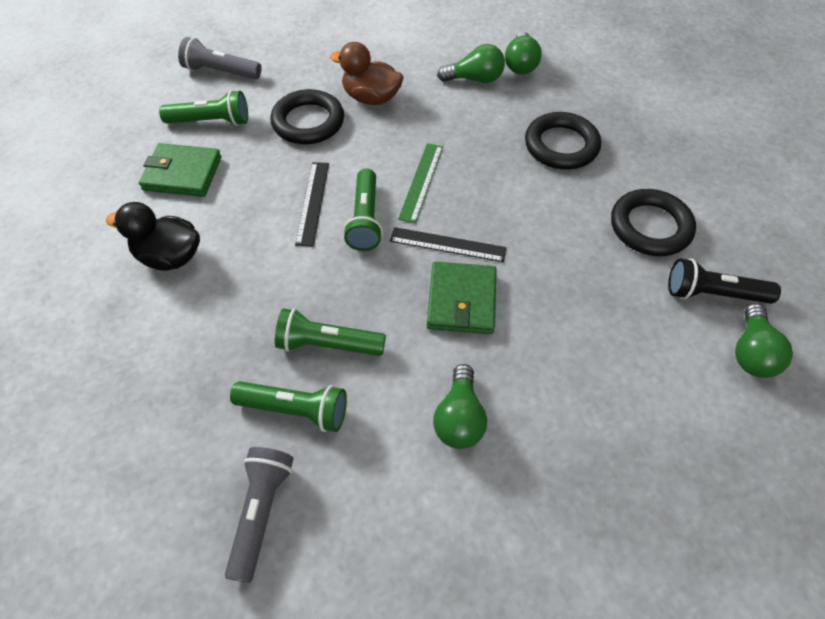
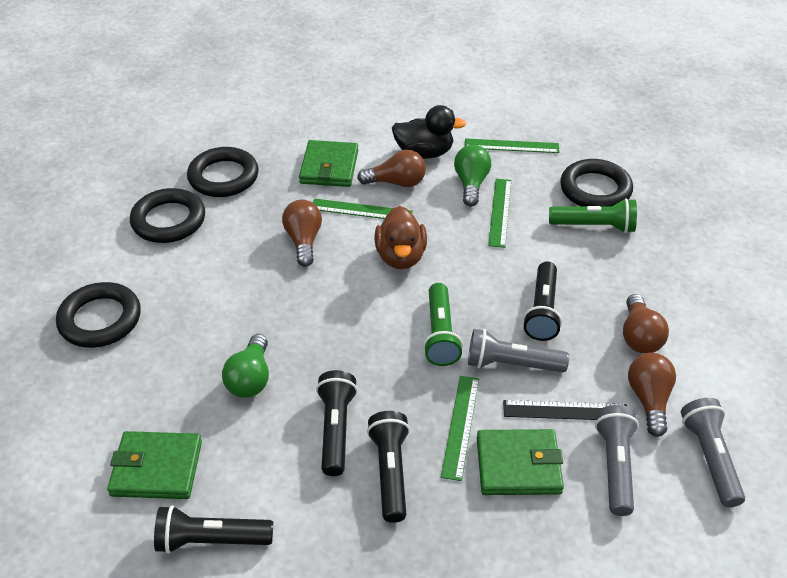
black flashlight: [668,258,781,304] = 1 -> [154,505,273,554] [316,370,358,476] [367,411,410,523] [523,262,562,341] = 4
black ring: [271,89,344,144] [525,112,601,169] [611,189,696,256] = 3 -> [56,282,141,348] [130,188,205,243] [187,147,259,197] [560,159,633,207] = 4
black ruler: [295,162,329,246] [390,227,507,262] = 2 -> [503,400,627,420] = 1
brown light bulb: none = 0 -> [282,200,322,267] [357,150,426,187] [623,294,669,353] [628,353,676,437] = 4
green flashlight: [159,90,248,126] [230,381,347,432] [275,308,386,356] [343,168,383,251] = 4 -> [423,283,463,366] [549,198,637,233] = 2
green light bulb: [433,364,487,449] [437,44,505,83] [505,31,542,74] [735,304,793,378] = 4 -> [222,334,269,398] [454,145,491,207] = 2
green ruler: [398,143,443,223] = 1 -> [313,198,413,219] [441,376,479,481] [465,138,559,153] [488,179,511,248] = 4
green wallet: [139,143,221,197] [427,262,497,334] = 2 -> [107,431,202,499] [299,140,358,187] [477,429,564,495] = 3
grey flashlight: [178,37,261,79] [225,447,294,583] = 2 -> [468,329,569,372] [595,405,639,516] [681,398,745,507] = 3

